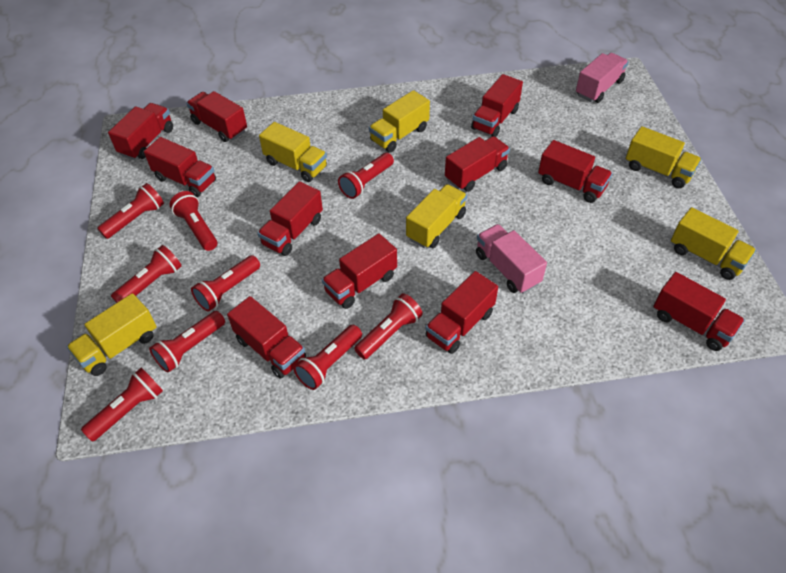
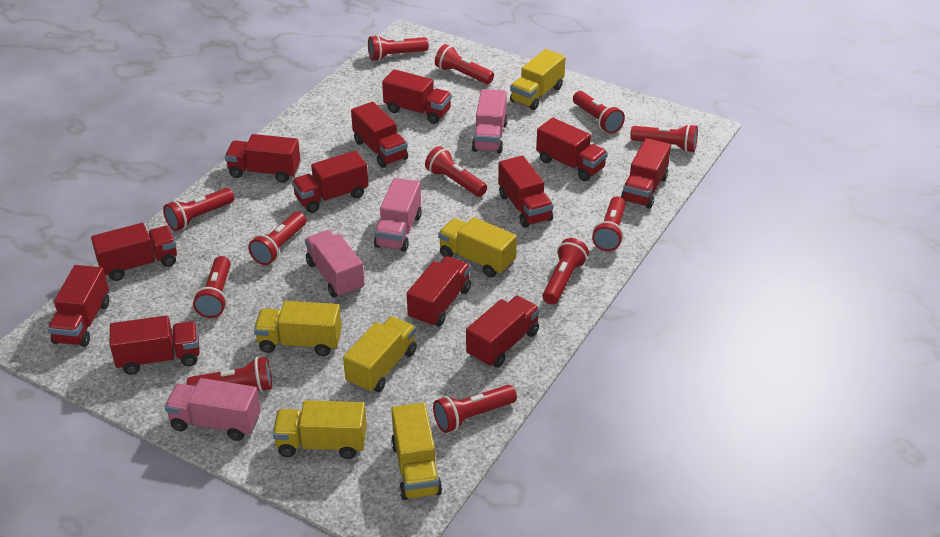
pink truck: [476,224,547,294] [576,53,629,103] = 2 -> [165,378,261,441] [305,230,365,298] [374,178,422,252] [472,89,508,154] = 4
red flashlight: [81,368,163,442] [97,183,164,239] [111,245,181,303] [149,311,225,373] [169,191,217,251] [191,255,260,311] [293,325,362,390] [338,153,394,199] [354,293,423,360] = 9 -> [163,188,234,231] [187,357,272,392] [193,256,231,318] [248,212,306,265] [368,35,429,61] [425,146,487,197] [433,385,517,433] [435,44,494,84] [542,238,589,305] [573,91,625,133] [592,196,626,251] [630,124,698,152] = 12
red truck: [108,103,173,160] [144,137,216,197] [186,91,247,142] [227,296,306,379] [258,181,323,256] [322,233,397,309] [425,271,498,354] [445,136,510,192] [471,74,523,137] [538,140,613,203] [654,272,745,351] = 11 -> [48,265,109,347] [91,223,177,281] [110,315,200,375] [225,134,301,183] [292,151,369,213] [351,102,408,168] [382,69,452,124] [407,256,471,327] [466,296,540,368] [498,155,553,228] [536,118,608,181] [621,138,671,209] = 12

